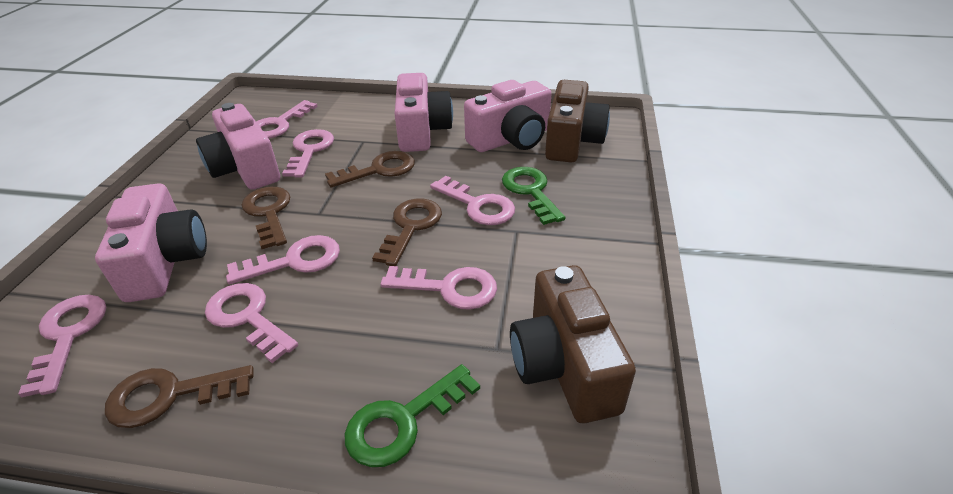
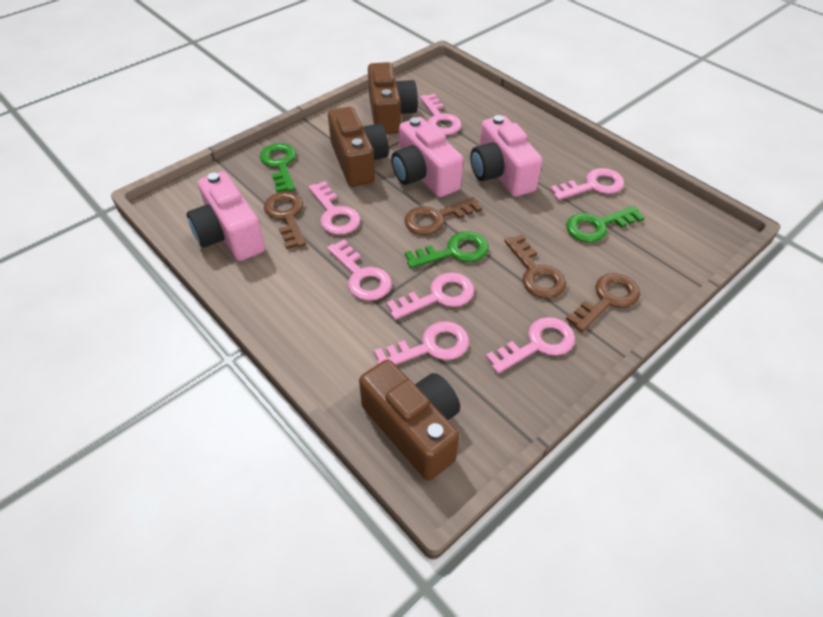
brown camera: [510,265,636,423] [545,80,610,163] = 2 -> [328,106,389,187] [359,359,460,481] [368,62,418,134] = 3
green key: [345,364,480,467] [502,167,566,225] = 2 -> [260,143,296,193] [405,231,489,268] [566,206,645,242] = 3
pink camera: [95,183,207,302] [196,103,280,190] [394,73,453,152] [464,80,552,152] = 4 -> [187,171,265,261] [391,117,463,197] [470,115,543,197] = 3

